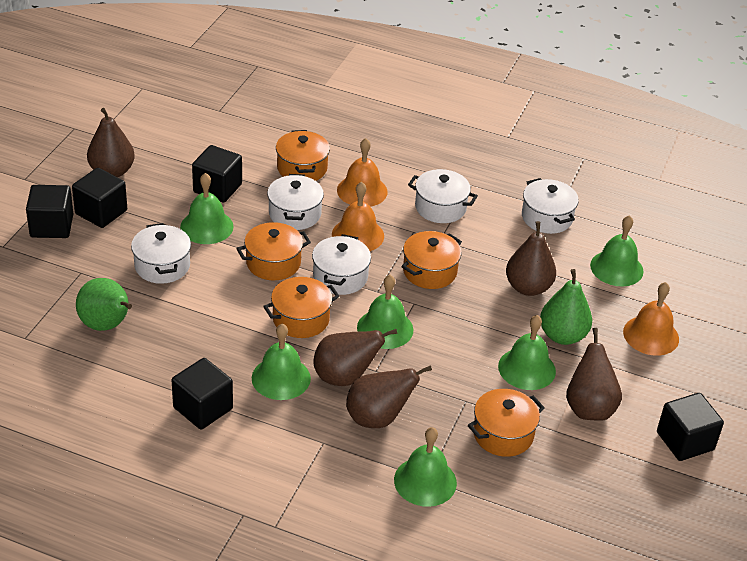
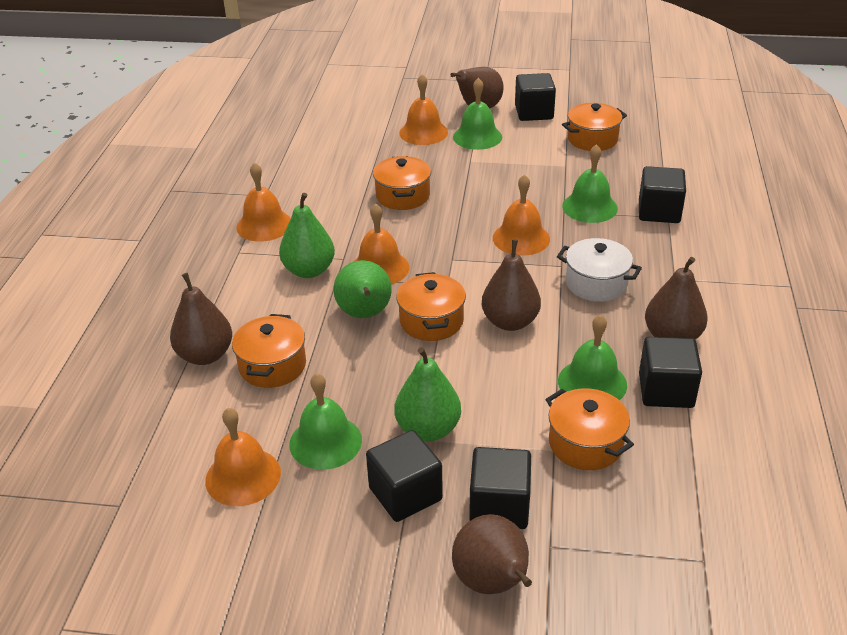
green bell: [180,173,234,244] [252,324,311,400] [357,275,413,349] [394,427,457,507] [498,315,556,390] [590,215,643,287] = 6 -> [290,373,362,470] [453,78,502,150] [558,314,627,400] [562,144,618,223] = 4
green pear: [76,278,132,331] [540,269,592,345] = 2 -> [279,193,335,278] [334,260,392,318] [395,347,461,441] = 3
orange bell: [332,182,384,251] [337,138,388,207] [623,282,679,356] = 3 -> [205,408,281,506] [236,163,291,242] [354,204,410,285] [399,74,448,145] [493,174,550,256] = 5
white pot: [131,223,191,284] [267,174,324,230] [312,234,371,295] [408,169,478,223] [522,178,579,234] = 5 -> [557,238,642,302] = 1

